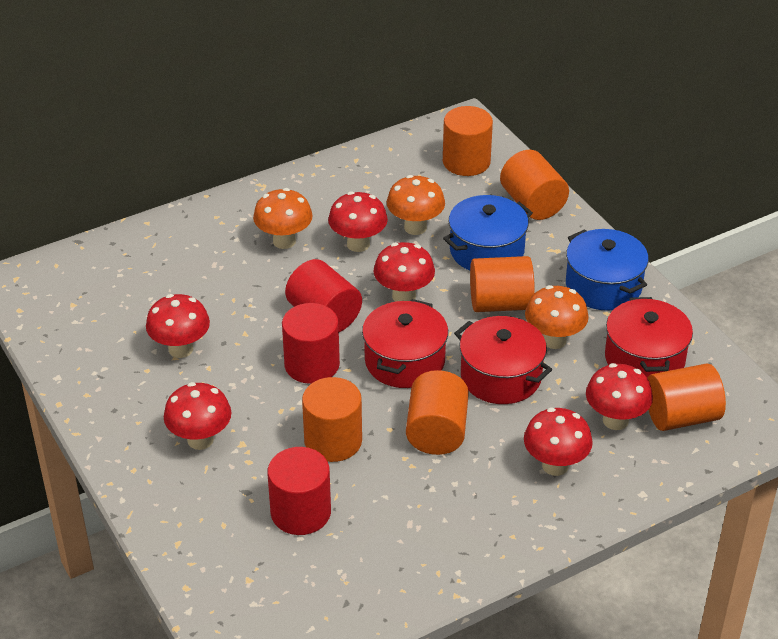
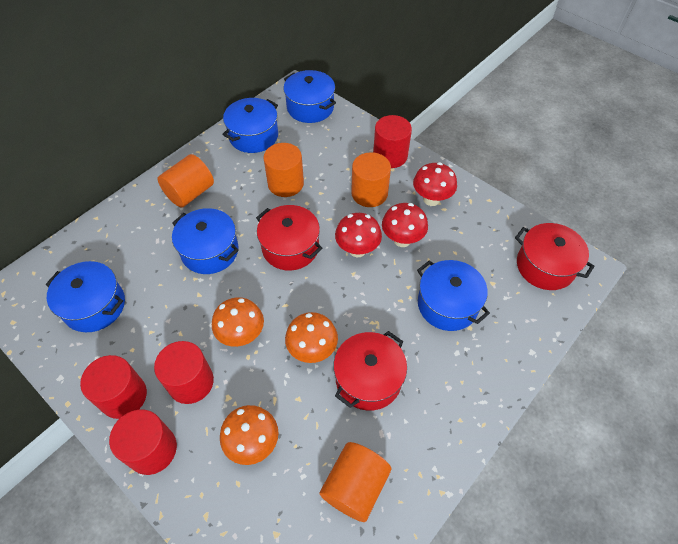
blue pot: [443,195,533,271] [566,229,649,311] = 2 -> [46,261,125,332] [172,208,239,274] [222,98,278,153] [283,70,336,123] [417,260,490,331] = 5
orange cylinder: [302,377,362,462] [406,370,469,455] [443,106,493,176] [470,256,535,312] [500,150,569,220] [648,363,726,431] = 6 -> [157,154,214,208] [263,143,304,197] [320,442,391,522] [351,152,391,207] = 4
red cylinder: [267,447,331,535] [282,303,340,384] [285,259,362,332] = 3 -> [80,355,147,419] [109,409,177,475] [154,341,214,404] [373,115,412,168] = 4
red mushroom: [146,294,210,358] [164,382,231,450] [328,191,388,252] [374,242,435,302] [524,408,593,476] [586,363,653,430] = 6 -> [335,213,382,257] [382,203,428,247] [413,162,457,206] = 3

